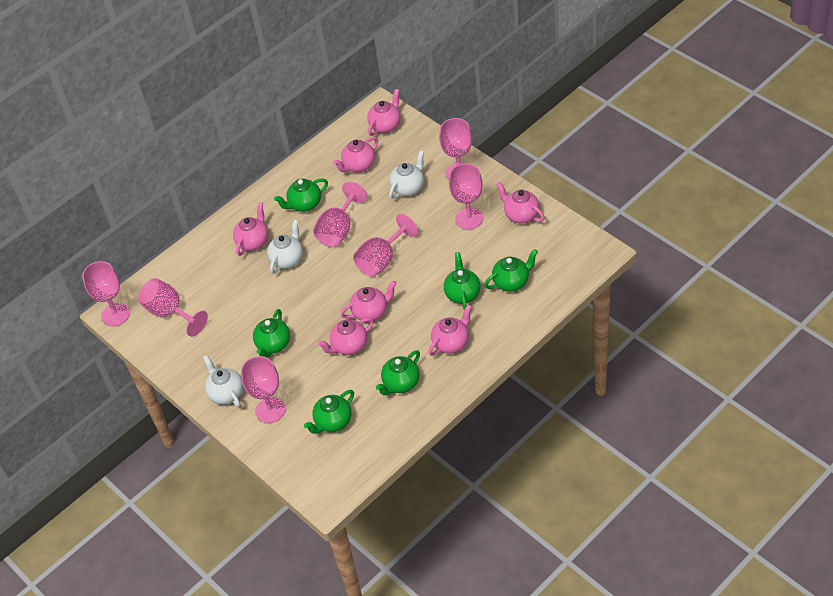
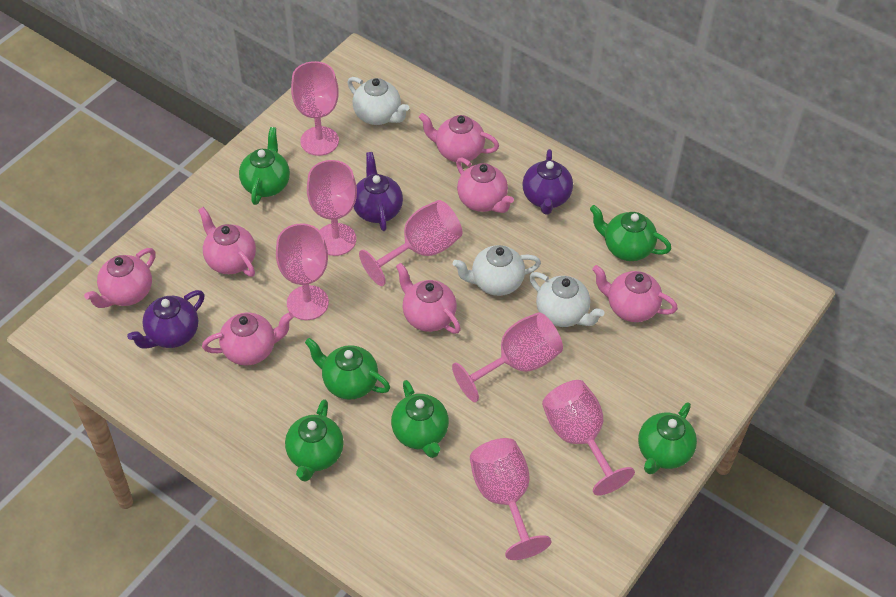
purple teapot: none = 0 -> [127,290,205,348] [353,152,403,231] [522,149,573,215] = 3

